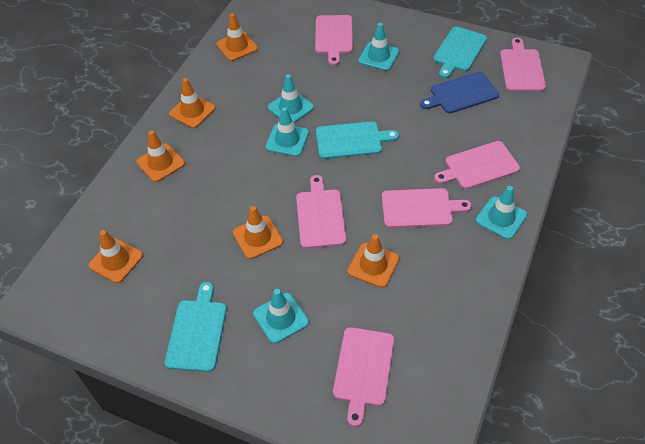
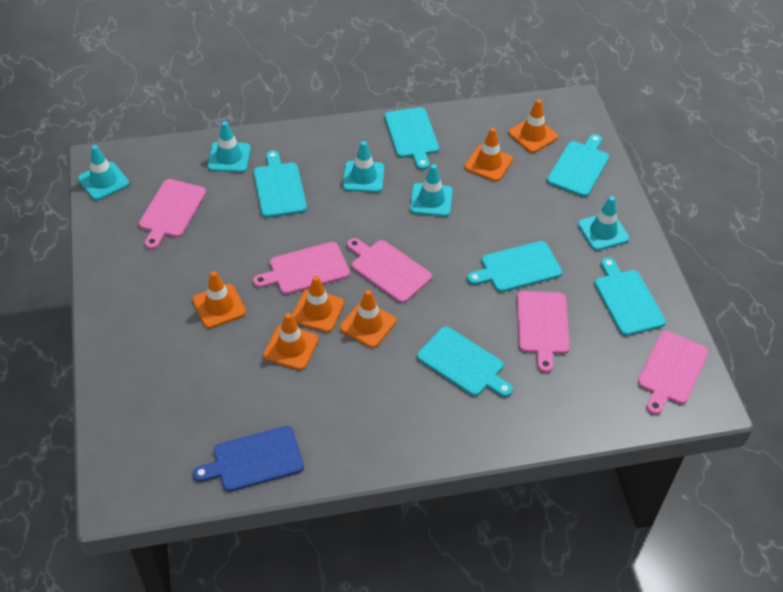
pink cutting board: [296,175,346,249] [315,15,353,66] [333,327,394,427] [382,188,472,228] [434,141,520,189] [500,38,546,91] = 6 -> [139,179,206,249] [253,242,350,294] [347,238,432,303] [517,291,570,373] [638,331,708,415] = 5
turquoise cutting board: [164,282,227,372] [316,121,399,159] [433,26,487,78] = 3 -> [253,150,307,218] [385,107,439,170] [417,326,513,397] [467,241,562,292] [547,134,609,197] [594,257,666,336] = 6

